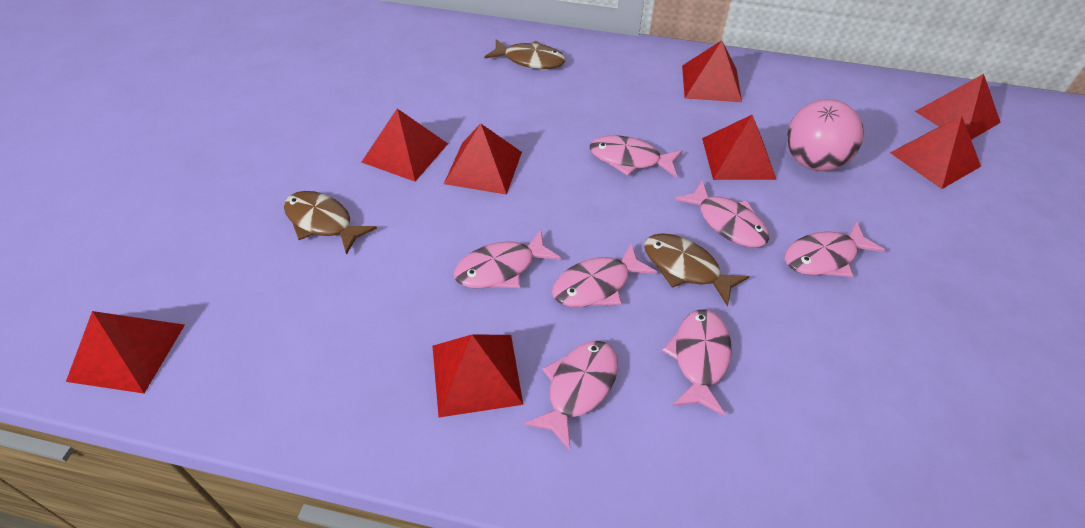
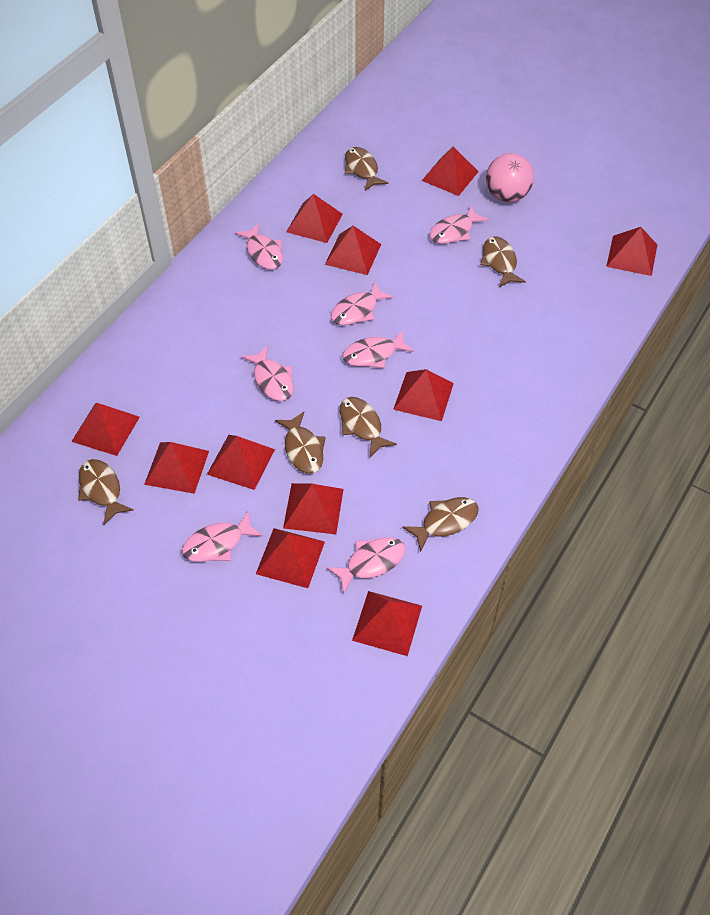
brown fish: [284,191,377,255] [484,39,566,69] [644,233,749,307] = 3 -> [78,459,134,525] [275,412,326,474] [340,397,397,457] [345,147,388,191] [402,497,479,552] [480,237,526,287] = 6
red pyramid: [66,311,185,393] [362,109,448,182] [432,334,523,417] [444,124,522,195] [682,40,742,102] [702,115,777,180] [890,116,981,189] [915,74,1001,140] = 8 -> [71,403,140,456] [144,442,209,494] [207,435,275,490] [256,528,325,588] [283,483,344,534] [286,194,343,243] [325,226,381,275] [352,591,422,656] [393,369,454,421] [422,147,479,196] [606,227,657,276] = 11

